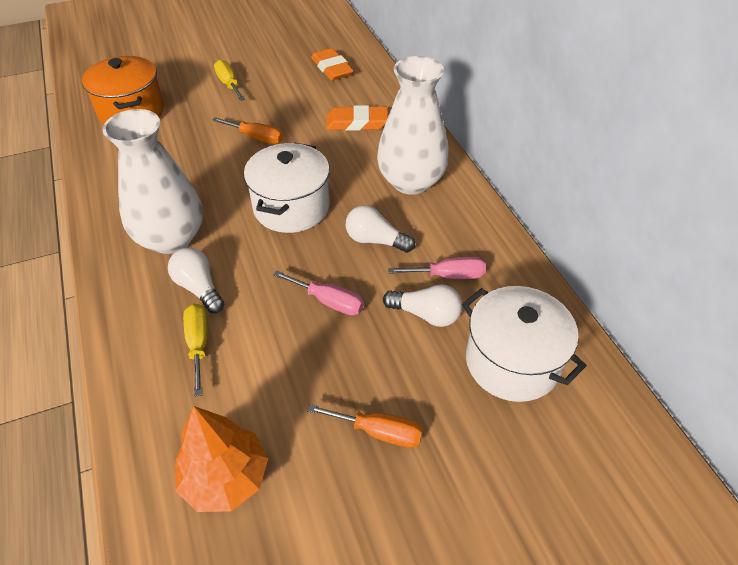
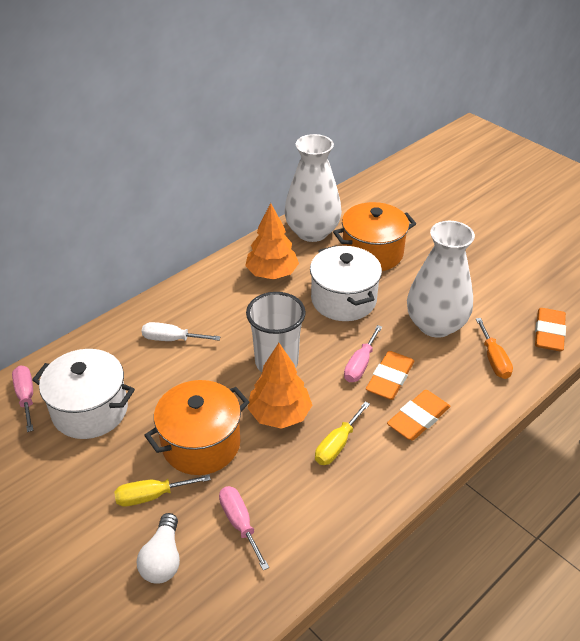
orange eraser: [311,48,354,81] [326,105,388,131] = 2 -> [366,351,414,400] [387,390,450,441] [535,308,566,351] = 3
orange pot: [82,56,164,125] = 1 -> [144,380,249,475] [333,202,416,271] = 2
orange screwdriver: [212,117,283,144] [307,404,423,448] = 2 -> [476,318,513,379] = 1
orange tree: [175,406,268,512] = 1 -> [245,203,299,280] [248,343,312,429] = 2
pink screwdriver: [273,271,364,315] [388,257,486,279] = 2 -> [12,365,33,432] [219,486,269,571] [344,325,382,382] = 3
white cup: none = 0 -> [246,292,306,372] = 1
white light bulb: [168,247,224,313] [346,205,415,253] [383,284,462,327] = 3 -> [137,513,180,584] = 1
white screwdriver: none = 0 -> [142,322,221,341] = 1

